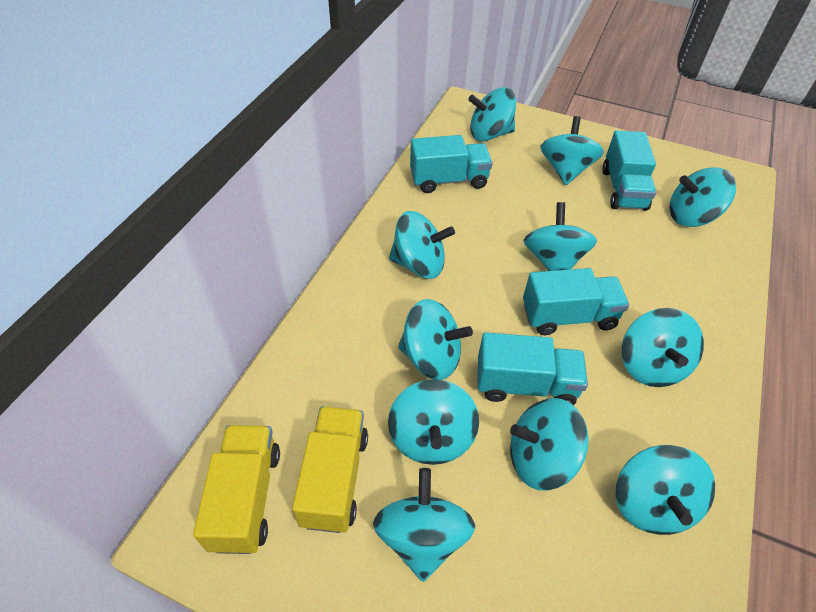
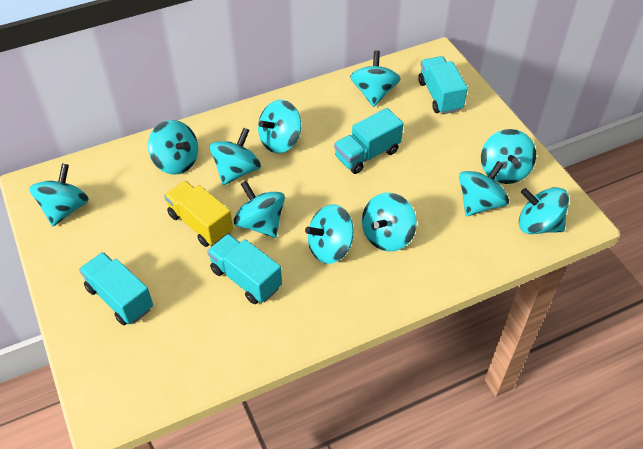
yellow truck: [193,425,280,554] [292,406,368,533] = 2 -> [164,181,233,247] = 1

